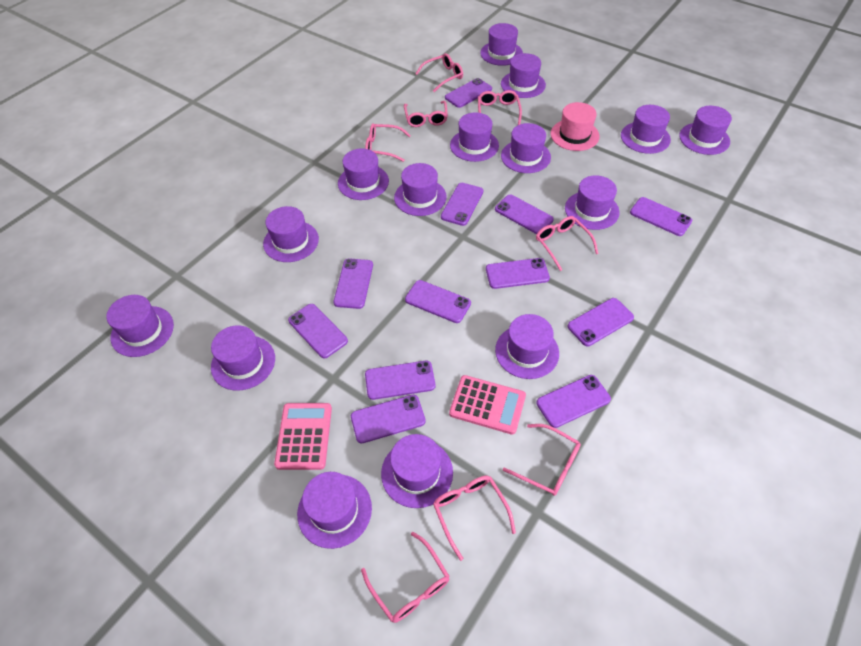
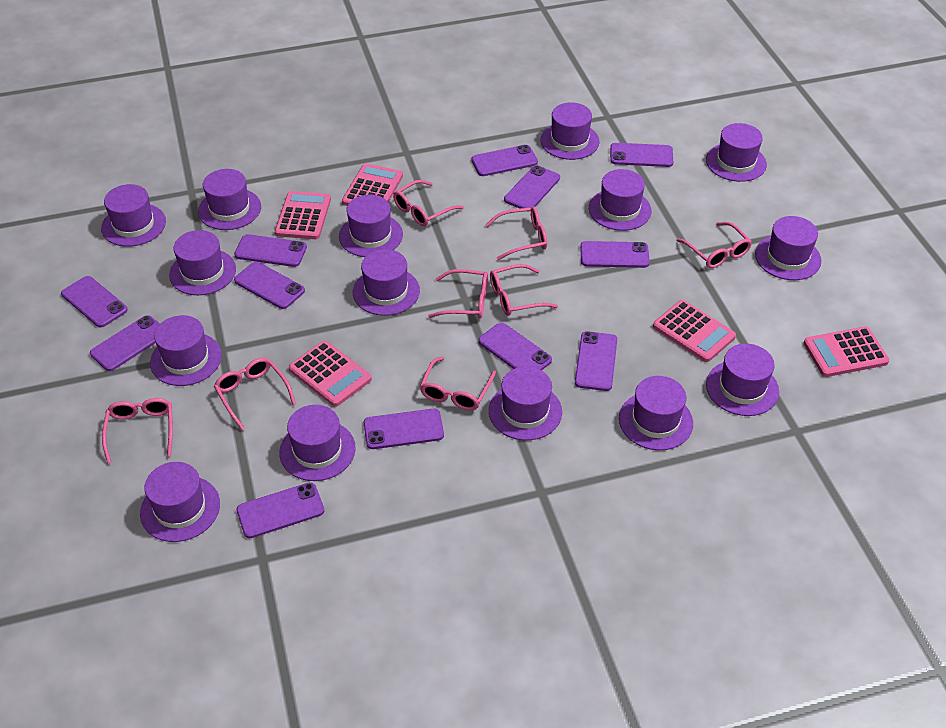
pink calculator: [274,403,332,470] [449,375,526,435] = 2 -> [275,191,331,239] [289,341,372,407] [342,164,403,206] [653,300,736,362] [804,327,889,377] = 5
pink hat: [551,102,600,151] = 1 -> none = 0

